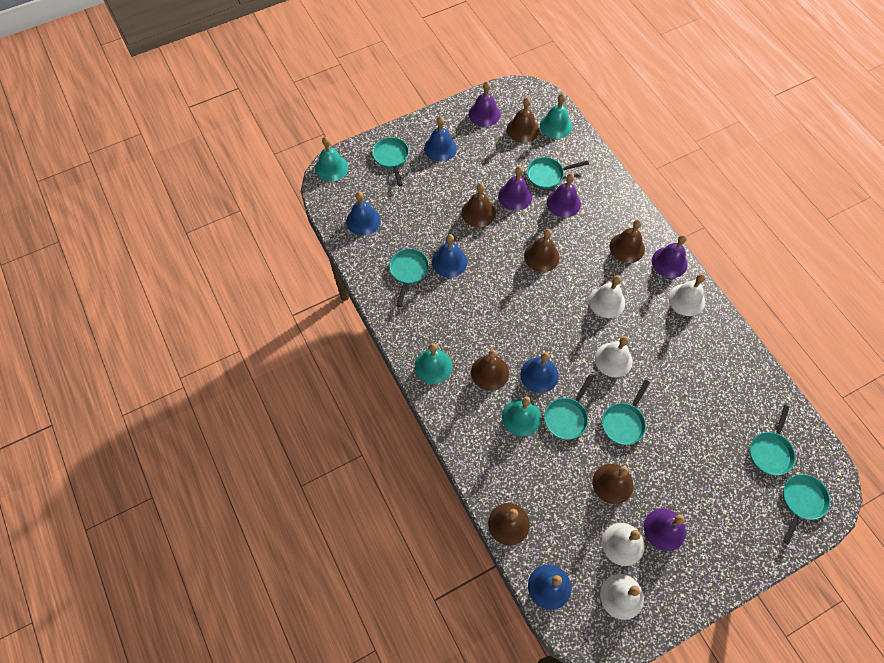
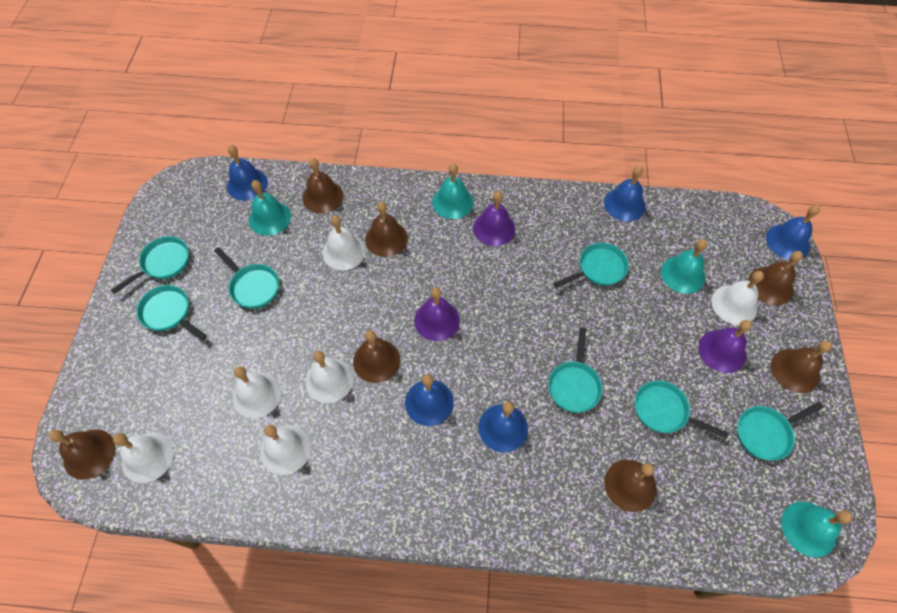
purple bell: [469,82,501,127] [498,166,532,211] [547,173,581,218] [644,509,686,551] [652,235,688,278] = 5 -> [414,287,460,341] [473,191,515,246] [699,320,752,373] = 3
white bell: [589,275,625,318] [595,336,633,377] [600,574,644,620] [602,523,644,566] [668,274,706,316] = 5 -> [113,433,174,483] [233,366,281,418] [260,425,311,475] [306,351,354,403] [323,215,366,270] [712,271,764,325] = 6

